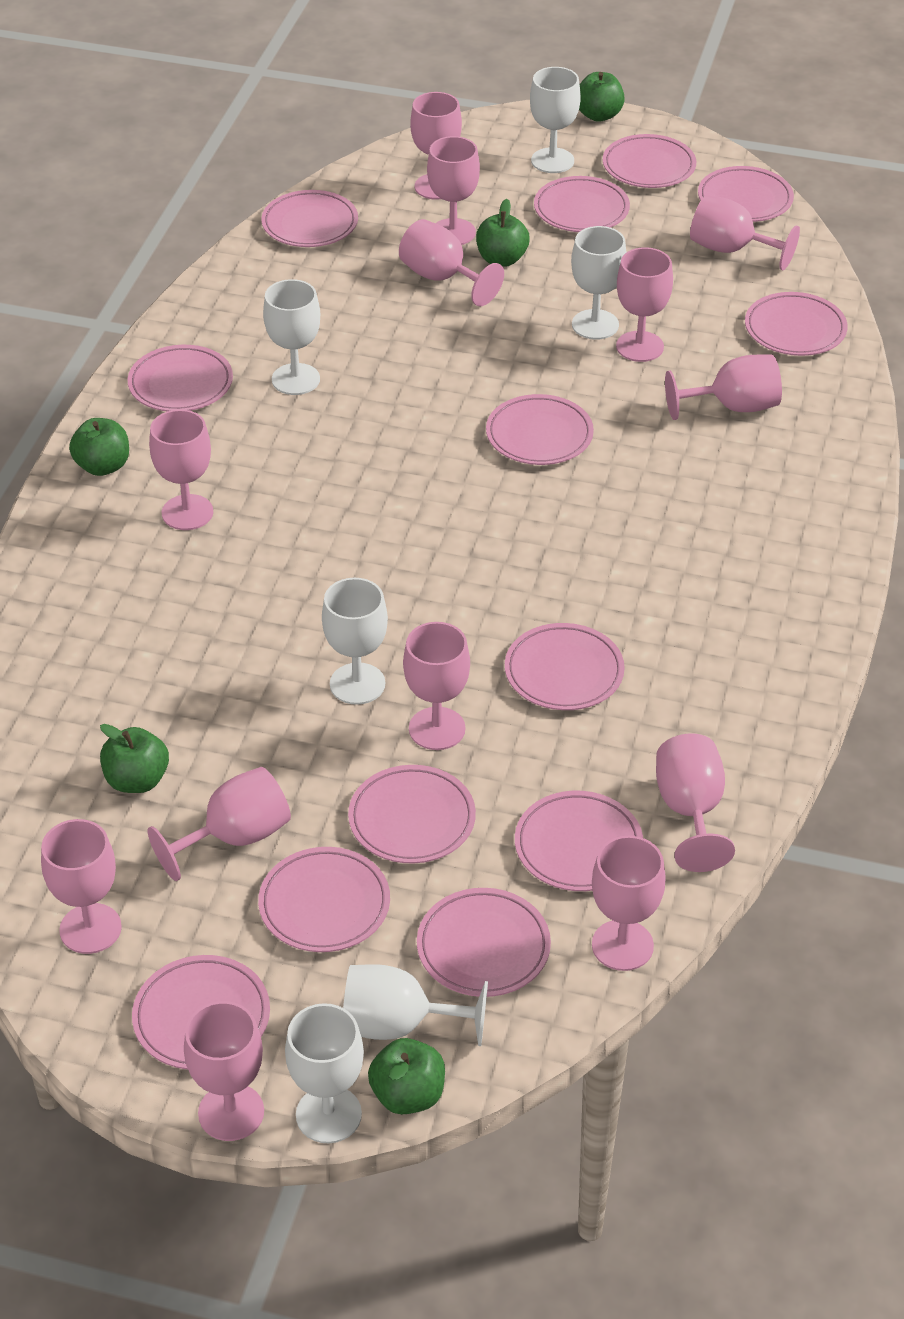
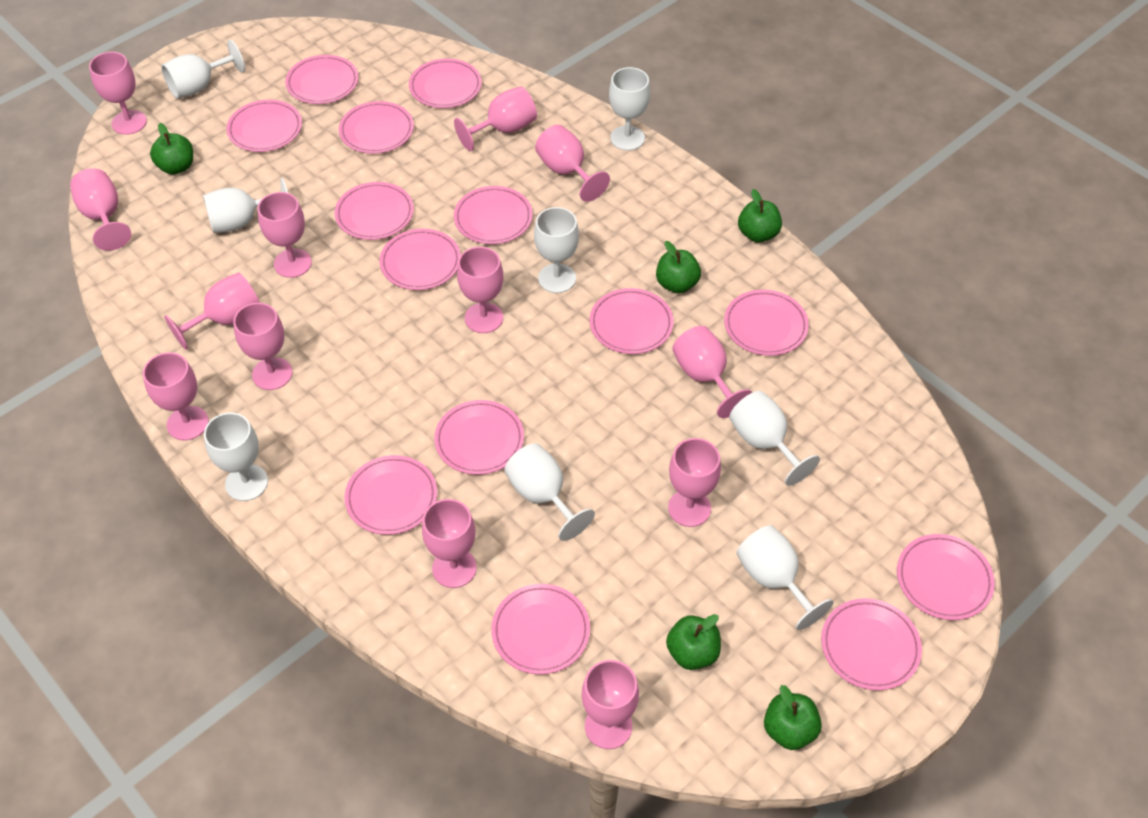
pink plate: [128,345,233,411] [132,955,270,1070] [258,847,390,952] [261,190,358,247] [348,765,476,863] [417,888,551,997] [486,394,594,465] [505,623,625,710] [515,791,643,891] [534,176,630,232] [603,134,696,188] [698,166,794,222] [745,292,848,356] = 13 -> [226,100,302,152] [285,55,358,104] [335,182,414,240] [339,101,414,154] [344,455,437,535] [380,229,461,290] [409,59,482,108] [434,400,524,475] [454,186,533,244] [491,584,590,675] [590,288,674,354] [724,290,809,356] [821,598,922,691] [897,534,995,620] = 14
white goblet: [263,279,320,395] [285,1003,364,1143] [322,578,388,705] [343,964,488,1046] [530,67,581,173] [571,226,626,340] = 6 -> [161,40,245,99] [203,178,288,233] [204,413,268,501] [504,443,595,541] [534,207,579,293] [609,67,650,151] [729,391,820,486] [736,525,834,630] = 8

